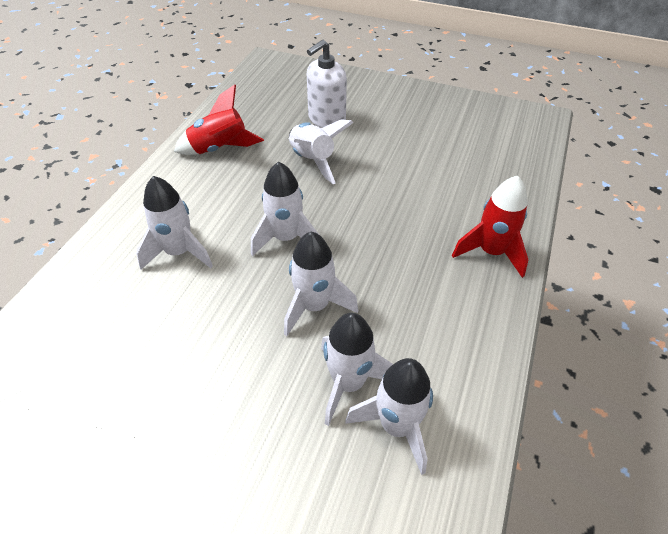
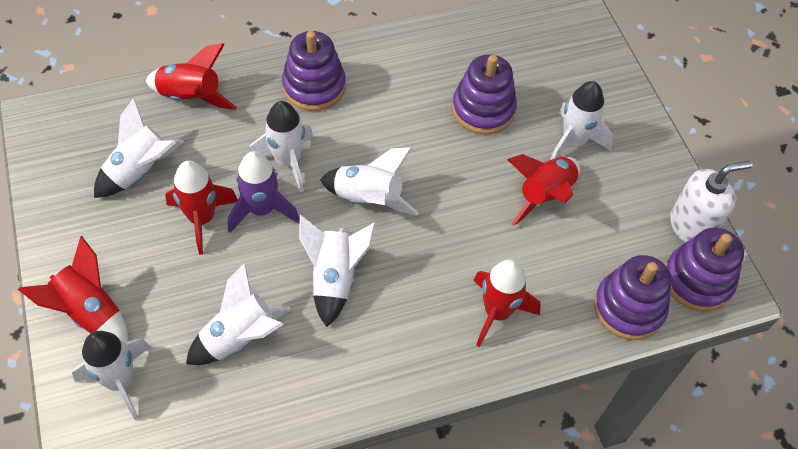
purple rocket: none = 0 -> [228,151,299,233] = 1
purple stacking toy: none = 0 -> [282,31,346,111] [452,54,517,135] [594,255,672,340] [665,227,744,312] = 4
red rocket: [174,84,264,155] [452,176,528,278] = 2 -> [18,236,128,343] [146,43,237,110] [165,161,238,255] [473,259,541,347] [507,154,580,226] = 5
white rocket: [136,176,213,270] [251,161,318,256] [284,232,358,336] [289,119,353,184] [321,313,393,426] [345,358,433,475] = 6 -> [72,331,150,420] [94,98,184,198] [186,263,291,365] [249,101,313,192] [299,215,376,327] [320,147,419,215] [550,81,614,160] = 7

